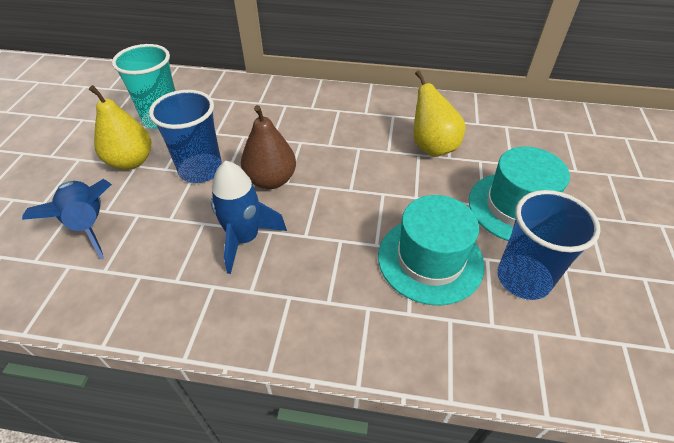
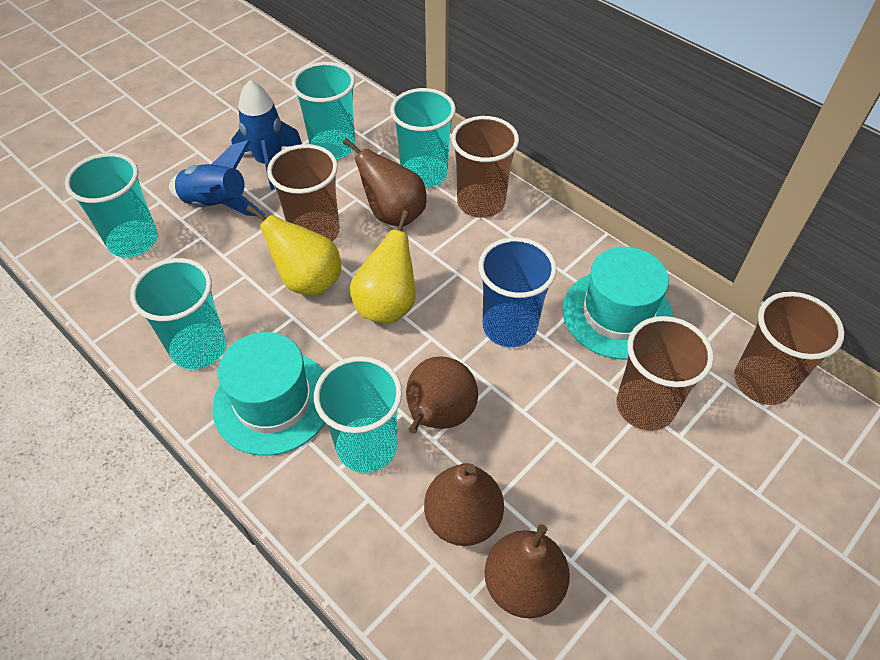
blue cup: [149,90,222,183] [497,190,600,300] = 2 -> [478,237,557,347] = 1
brown cup: none = 0 -> [267,144,340,241] [451,116,519,218] [616,316,714,431] [734,292,844,405] = 4
brown pear: [241,105,296,189] = 1 -> [343,138,427,226] [406,356,478,434] [424,463,504,546] [484,524,570,618] = 4
turquoise cup: [112,44,175,129] = 1 -> [65,153,158,257] [130,258,226,369] [292,62,355,159] [314,356,402,473] [390,88,456,188] = 5

